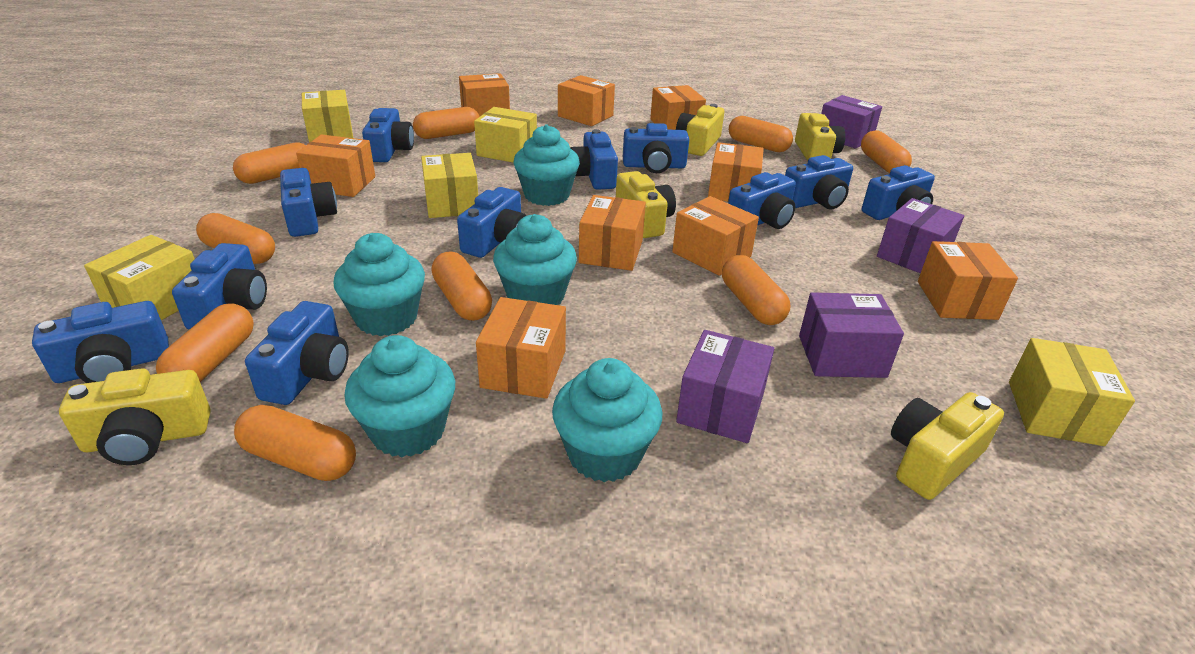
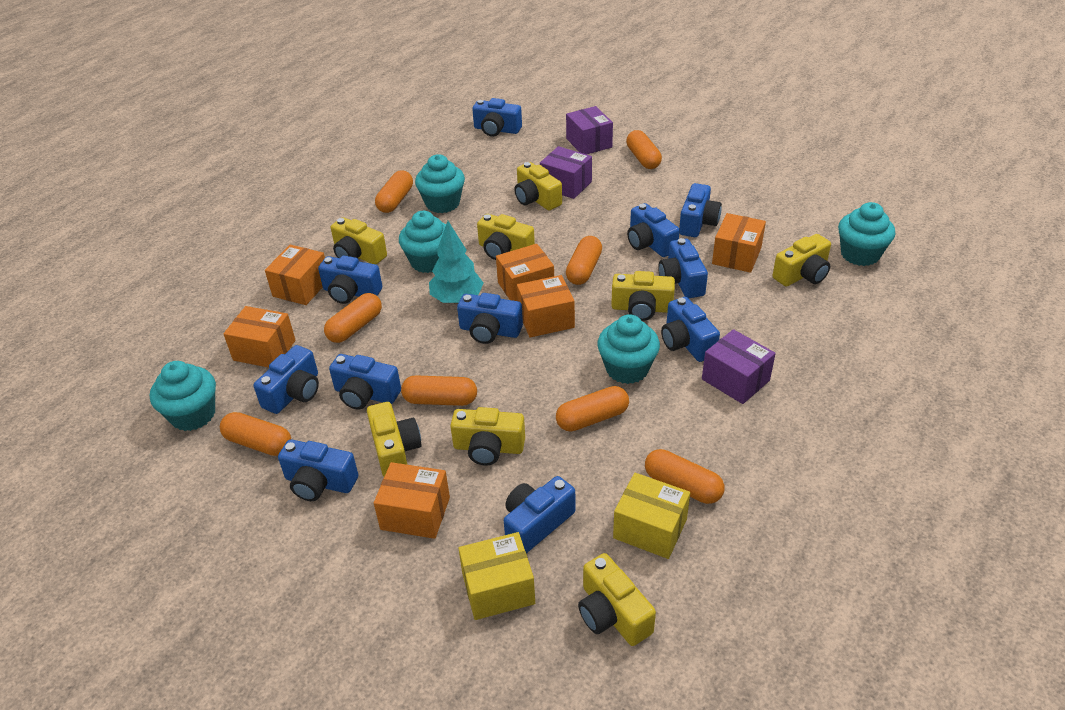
orange box: [296,135,375,197] [459,73,510,116] [476,297,566,399] [558,75,615,126] [579,195,646,271] [650,85,706,130] [672,196,759,276] [708,142,764,202] [918,241,1018,320] = 9 -> [223,306,296,368] [265,245,325,305] [374,462,450,539] [496,244,554,301] [517,275,575,337] [712,213,766,273] = 6
orange capsule: [156,303,254,382] [196,213,275,264] [233,142,306,184] [234,405,356,481] [413,107,480,139] [431,252,492,321] [722,255,790,325] [729,116,793,152] [861,130,912,173] = 9 -> [220,412,291,456] [324,293,382,343] [375,170,413,213] [401,375,477,406] [556,386,629,431] [566,236,602,285] [626,130,662,169] [645,449,725,504] = 8
purple box: [676,330,774,443] [799,292,904,378] [821,95,882,149] [877,198,964,273] = 4 -> [540,146,592,199] [566,106,613,154] [702,329,776,404] = 3
turquoise tree: none = 0 -> [429,221,483,304] = 1
yellow box: [84,235,194,320] [302,90,353,142] [421,153,478,218] [474,107,537,162] [1009,338,1135,446] = 5 -> [458,532,535,620] [613,473,690,559] = 2
yellow camera: [59,368,211,465] [616,171,676,238] [676,104,724,156] [795,113,845,161] [891,392,1004,500] = 5 -> [331,217,387,264] [367,402,421,477] [450,407,525,465] [477,214,535,260] [515,162,562,211] [578,553,656,646] [611,271,675,321] [772,234,831,286] = 8

